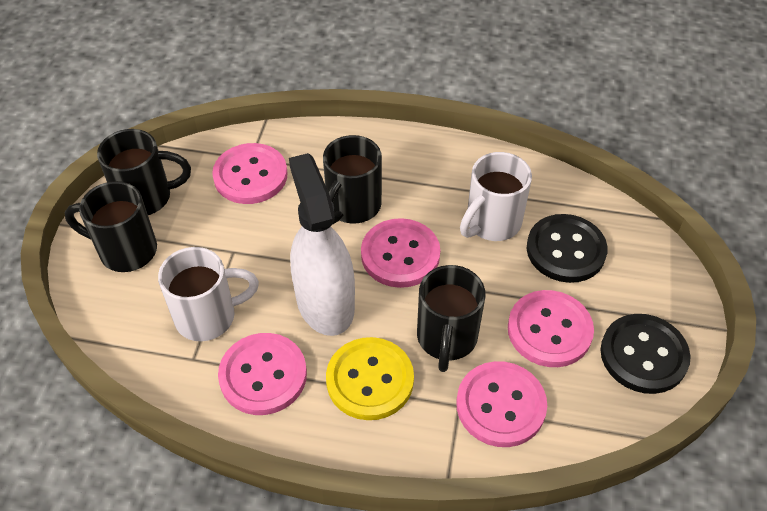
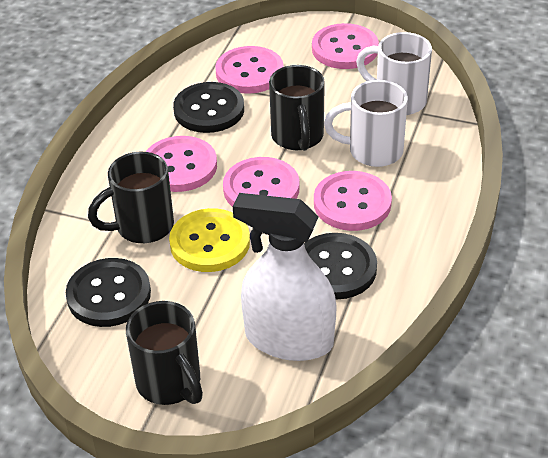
black button: [527,214,607,283] [600,314,691,394] = 2 -> [66,258,151,327] [173,82,244,133] [304,233,377,299] = 3
black mug: [64,181,157,272] [97,129,191,215] [323,135,382,224] [417,265,486,372] = 4 -> [88,152,174,243] [126,301,203,405] [269,65,325,151] = 3

